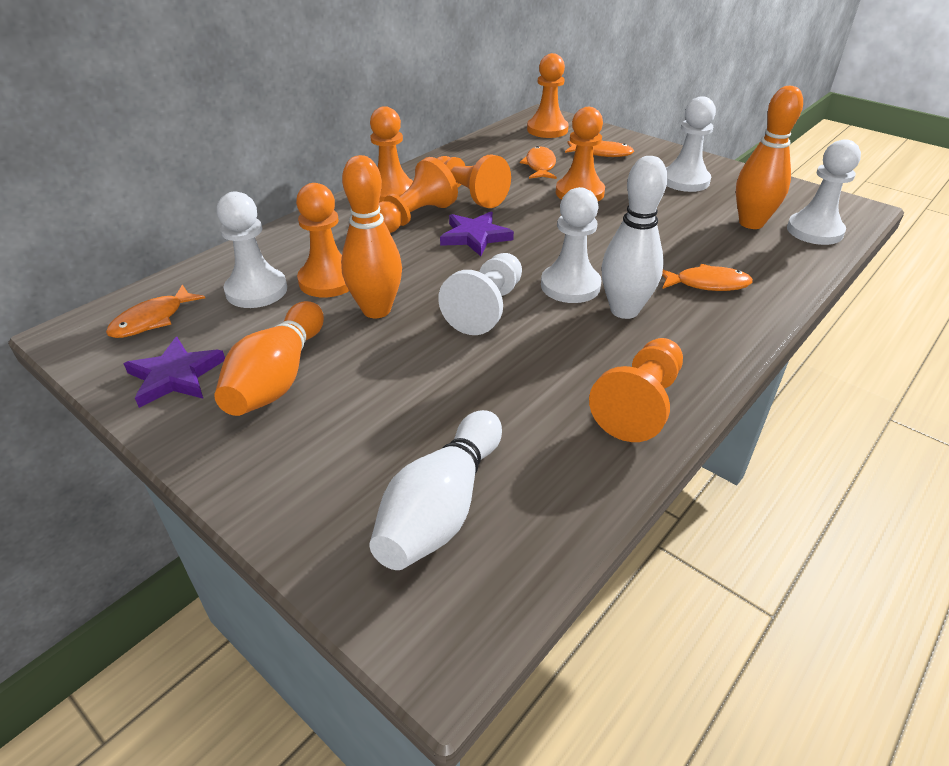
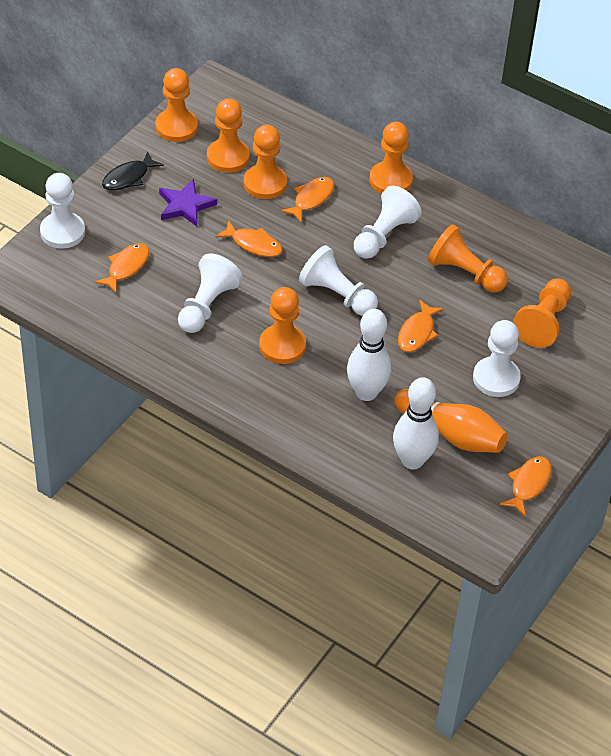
black fish: none = 0 -> [102,151,164,191] = 1
orange bowling pin: [215,301,324,416] [341,155,402,318] [736,86,803,229] = 3 -> [394,389,508,453] = 1
orange fish: [106,284,205,338] [520,146,557,179] [565,141,634,157] [662,264,753,291] = 4 -> [94,243,149,293] [216,220,283,257] [281,177,334,223] [398,300,444,352] [500,456,551,517] = 5
purple star: [124,337,225,408] [440,212,514,256] = 2 -> [159,179,217,227] = 1

